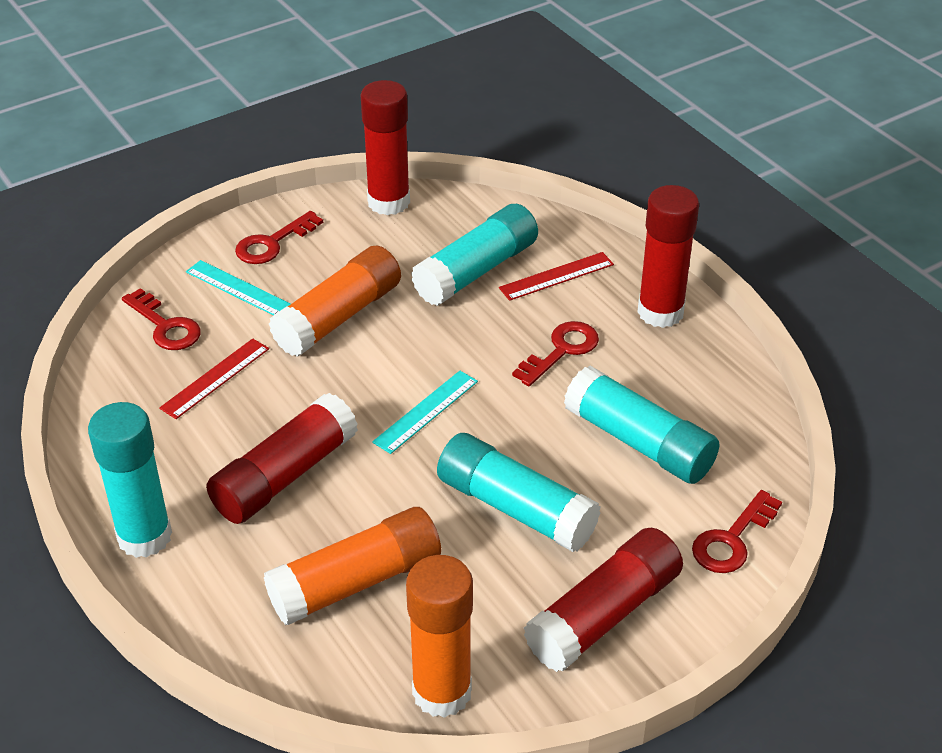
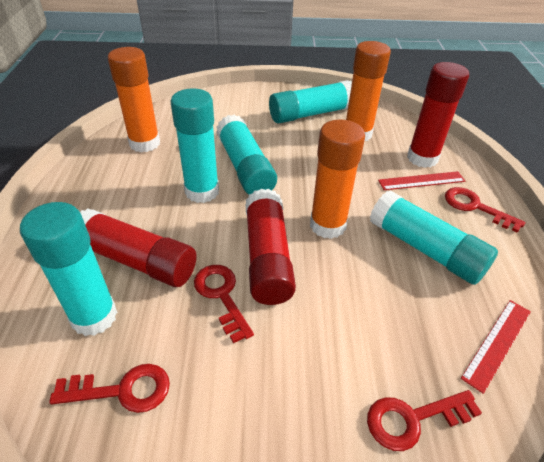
red glue stick: [206,393,358,524] [361,80,410,215] [524,528,683,672] [637,185,699,328] = 4 -> [80,209,197,287] [245,189,296,305] [407,62,469,168] = 3
turquoise glue stick: [88,402,172,558] [411,204,538,306] [437,433,600,552] [564,366,720,484] = 4 -> [20,202,117,336] [171,88,219,203] [216,115,277,194] [269,80,352,123] [370,191,498,285] = 5
turquoise ruler: [186,260,291,316] [372,371,478,454] = 2 -> none = 0

